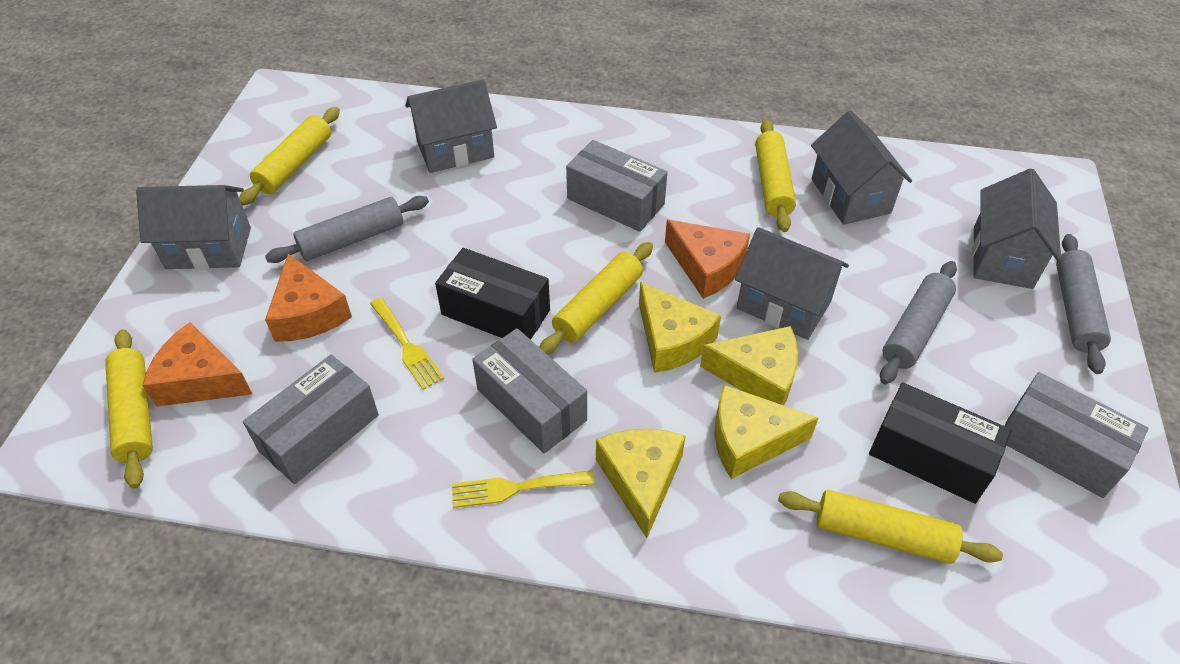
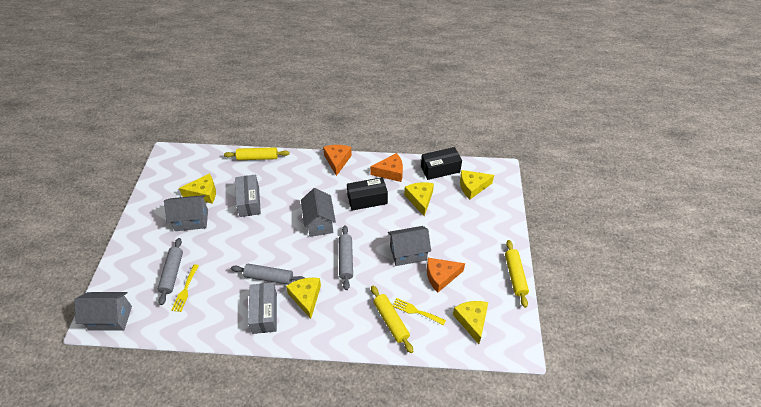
grey box: [243,354,379,484] [472,328,587,453] [566,140,667,232] [1004,372,1149,498] = 4 -> [235,175,261,217] [248,283,277,334] = 2
grey house: [136,185,251,270] [405,80,497,173] [735,227,849,340] [811,110,912,225] [972,168,1061,289] = 5 -> [74,292,132,331] [164,195,208,231] [301,188,336,237] [388,226,431,266] = 4
yellow cheese: [596,429,686,538] [639,282,721,373] [700,326,798,405] [715,385,818,479] = 4 -> [179,173,216,203] [286,278,321,319] [404,182,434,216] [453,301,488,344] [460,170,494,199] = 5
yellow rolling pin: [105,329,153,488] [239,107,340,206] [539,242,653,355] [755,120,796,232] [778,490,1003,564] = 5 -> [224,147,290,160] [371,286,413,353] [505,240,529,308] = 3

